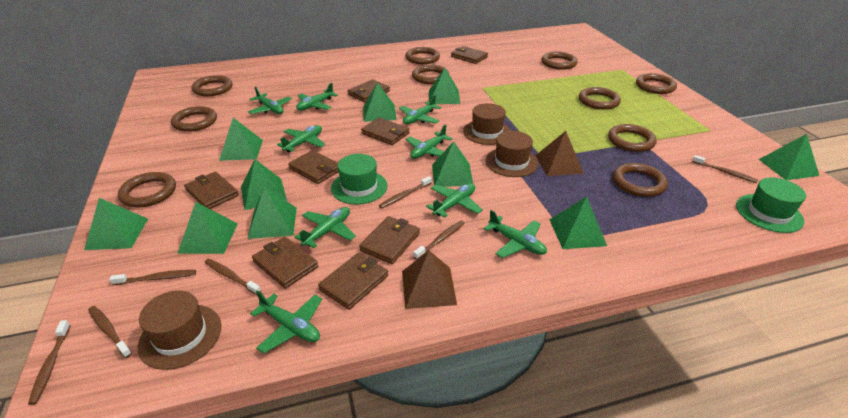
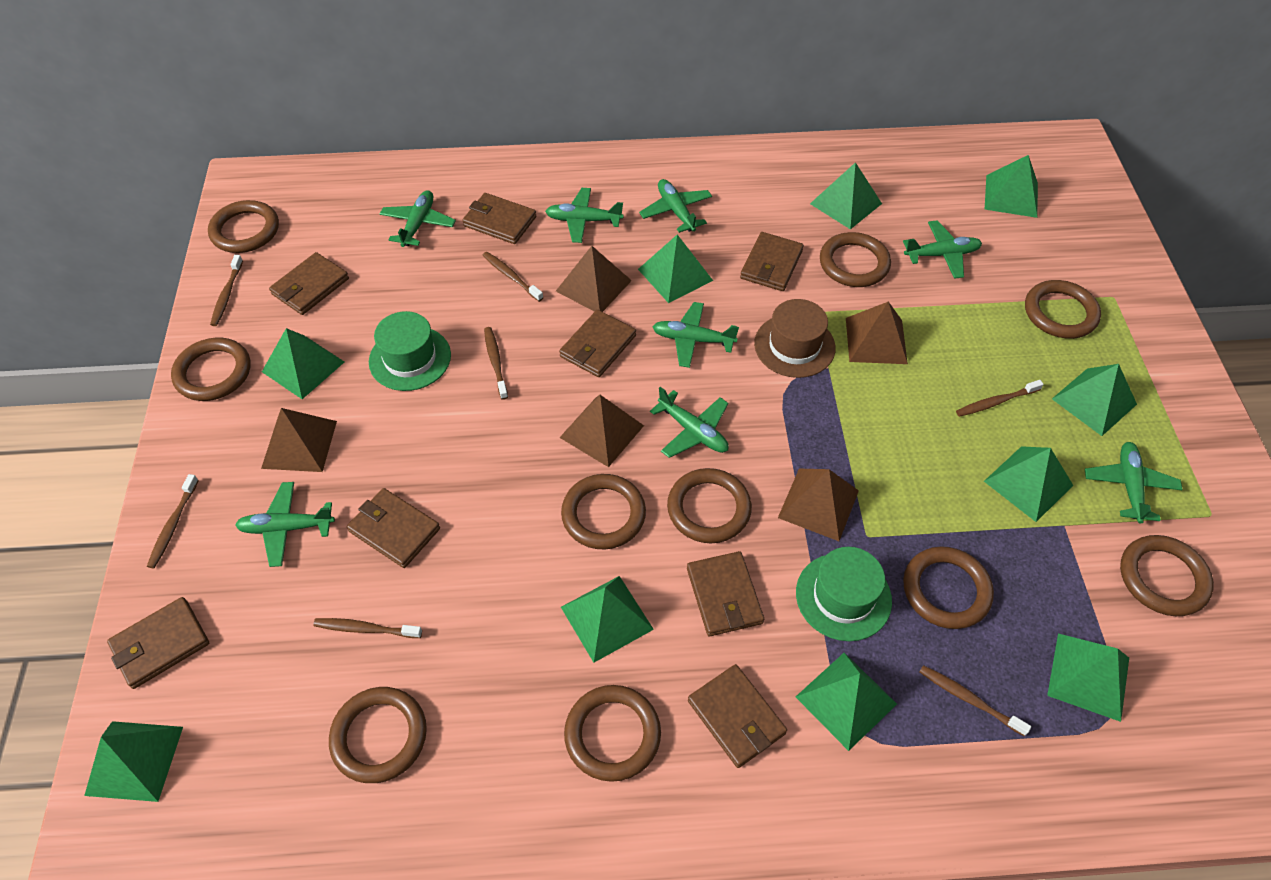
brown hat: [138,290,221,370] [463,103,511,145] [485,131,539,177] = 3 -> [754,299,836,378] = 1
brown pyramid: [402,251,457,309] [535,131,584,176] = 2 -> [261,408,337,472] [556,246,632,312] [559,395,644,467] [778,469,859,541] [846,302,908,364] = 5
green plane: [248,87,292,114] [250,290,322,353] [277,125,325,153] [294,207,356,248] [296,83,338,111] [399,95,441,124] [406,124,453,159] [426,183,483,218] [484,210,547,258] = 9 -> [235,482,335,567] [380,190,456,247] [545,188,623,243] [639,179,712,233] [650,387,729,458] [653,302,739,368] [903,220,982,279] [1085,442,1183,524] = 8

